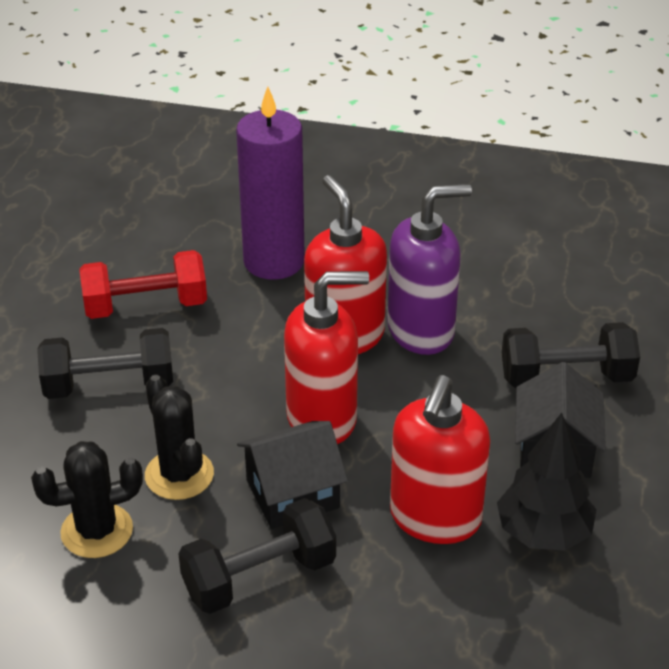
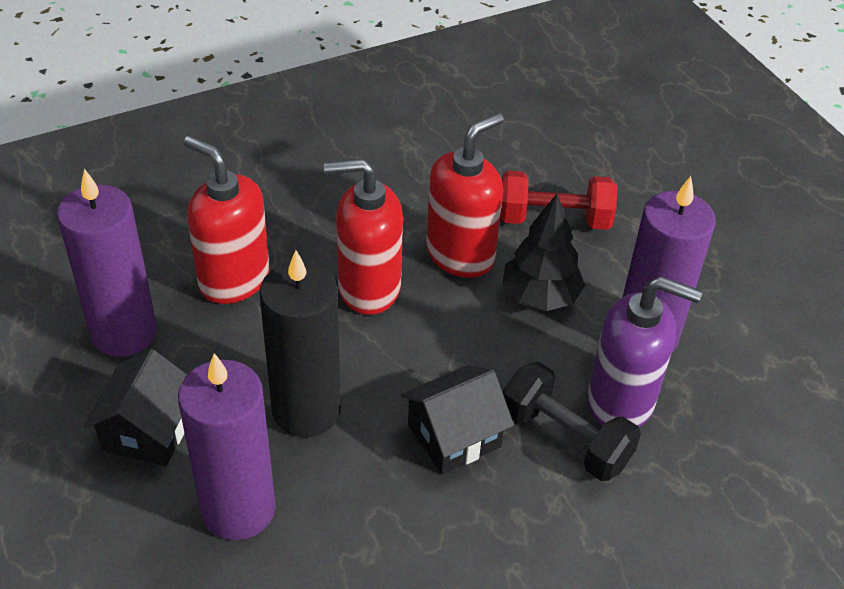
black cactus: [31,441,143,558] [145,375,214,500] = 2 -> none = 0
black candle: none = 0 -> [259,250,341,437] = 1
black dumbbell: [37,328,173,399] [178,498,336,614] [502,322,640,388] = 3 -> [503,362,641,481] = 1
purple candle: [236,86,305,280] = 1 -> [57,169,157,357] [178,353,276,540] [622,176,716,352] = 3

